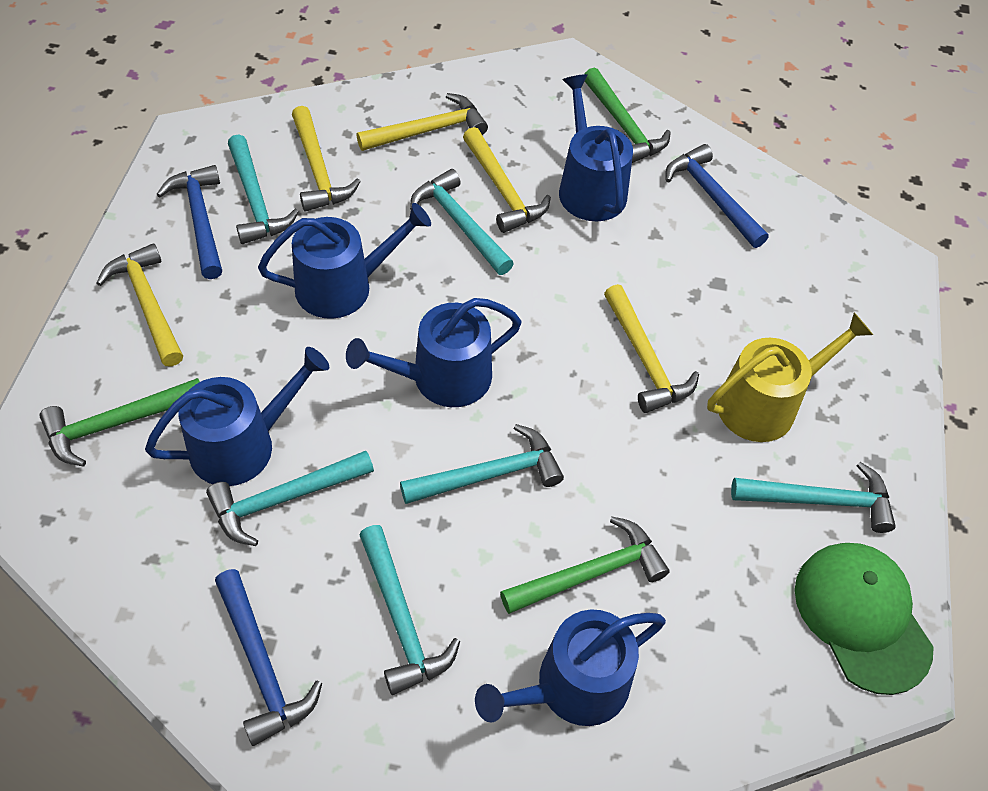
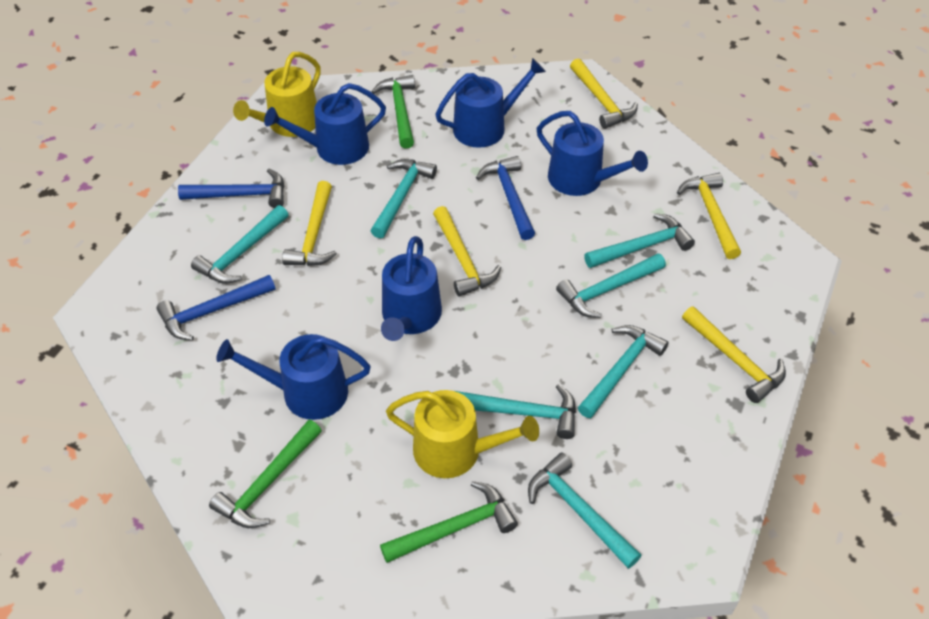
green cap: [795,543,934,695] = 1 -> none = 0
turquoise hammer: [206,451,374,546] [228,134,299,244] [359,525,460,695] [400,424,564,504] [410,169,514,275] [731,462,896,533] = 6 -> [191,205,289,284] [371,159,437,239] [455,384,576,439] [528,452,642,569] [556,253,666,318] [578,325,669,418] [584,213,695,268] = 7
yellow watering can: [707,312,873,442] = 1 -> [233,52,321,137] [386,390,539,478] = 2

